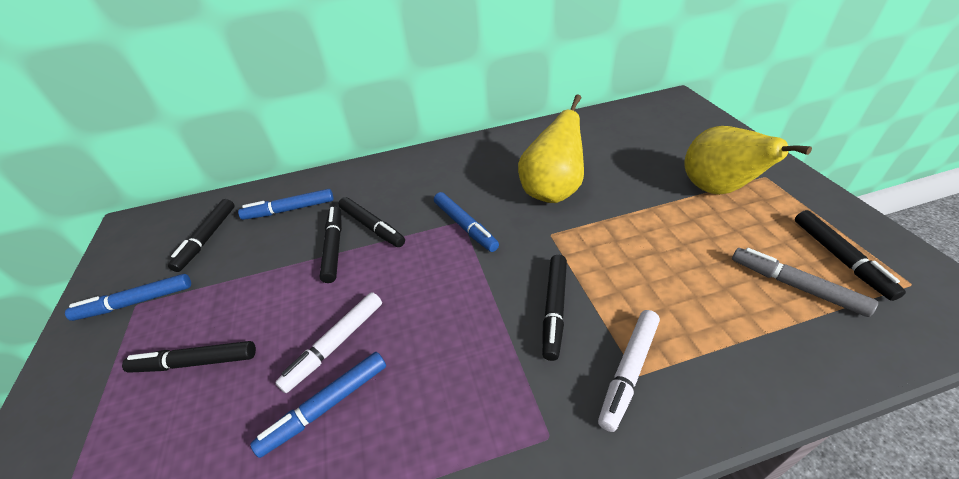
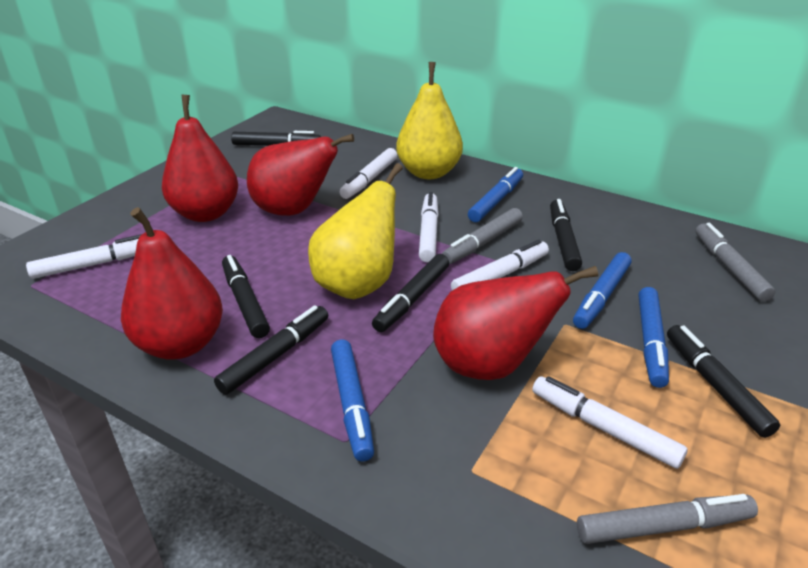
grey marker: [732,248,878,317] = 1 -> [442,208,523,264] [577,494,758,544] [695,223,775,302] = 3
red pear: none = 0 -> [121,207,223,360] [162,95,238,222] [247,134,354,216] [433,266,598,380] = 4
white marker: [275,292,382,393] [598,310,660,432] = 2 -> [26,234,142,279] [339,148,397,199] [419,192,439,262] [451,240,549,290] [532,376,688,469] = 5

